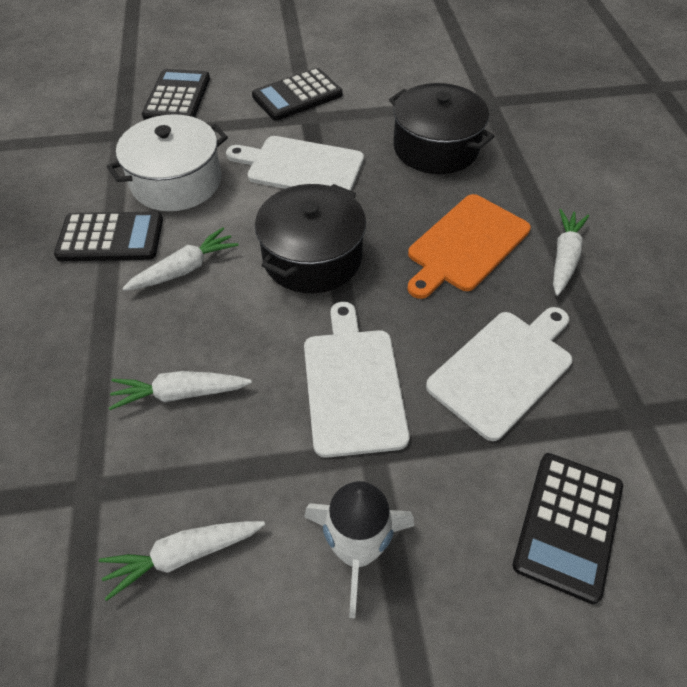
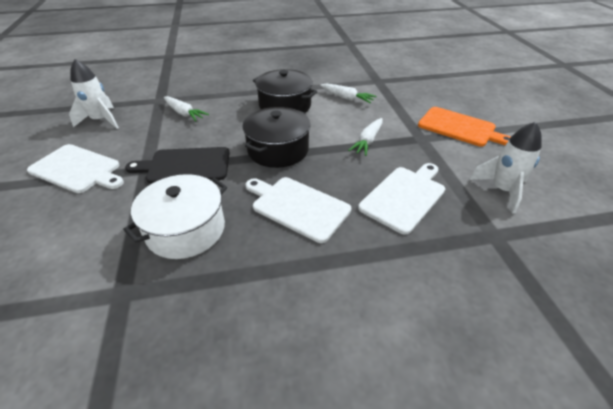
black calculator: [54,211,163,261] [142,69,210,120] [252,68,342,121] [513,453,623,604] = 4 -> none = 0
black cutting board: none = 0 -> [125,147,230,183] = 1
white carrot: [99,521,265,601] [109,371,252,410] [122,227,239,291] [553,209,589,296] = 4 -> [164,96,209,121] [320,83,377,103] [348,118,383,156] = 3
white rocket: [304,481,414,618] = 1 -> [69,59,119,129] [469,122,542,214] = 2

